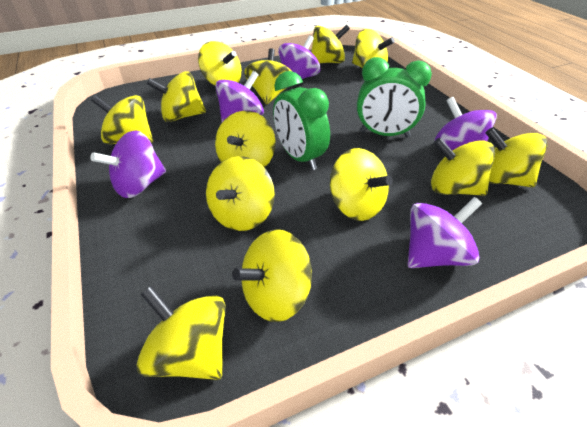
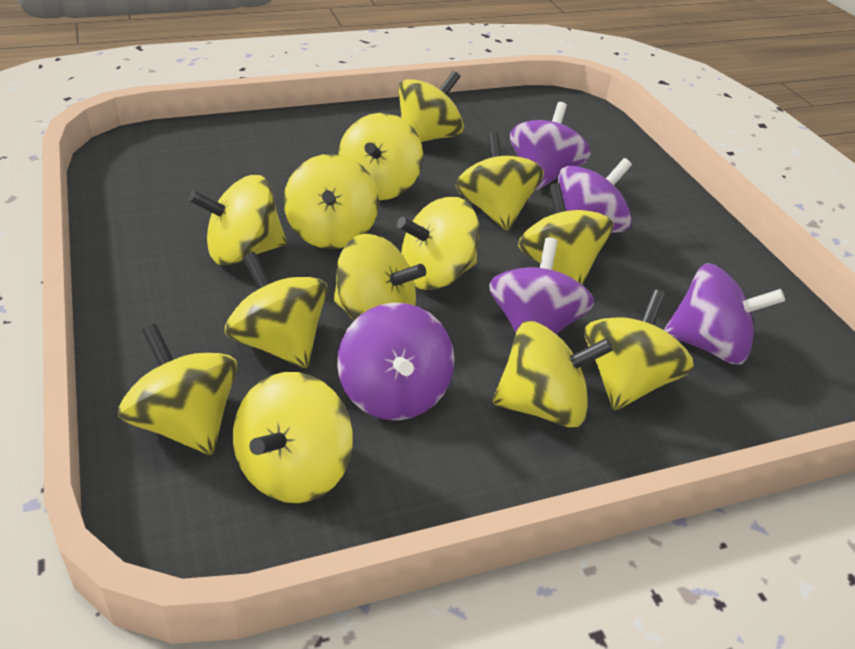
green clock: [273,71,330,170] [357,57,432,137] = 2 -> none = 0

